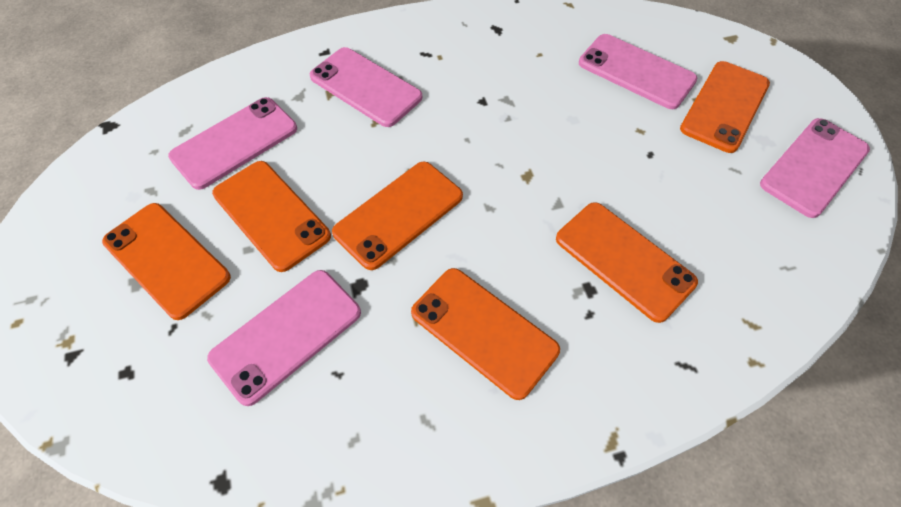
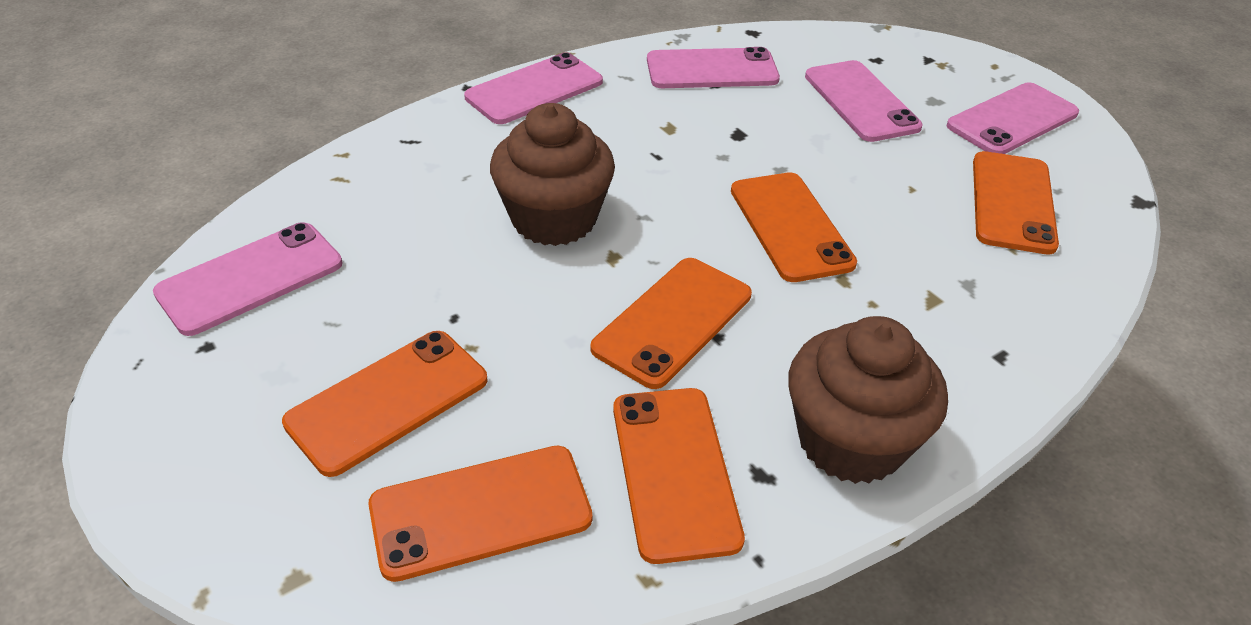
brown cupcake: none = 0 -> [490,103,615,246] [788,316,948,484] = 2

